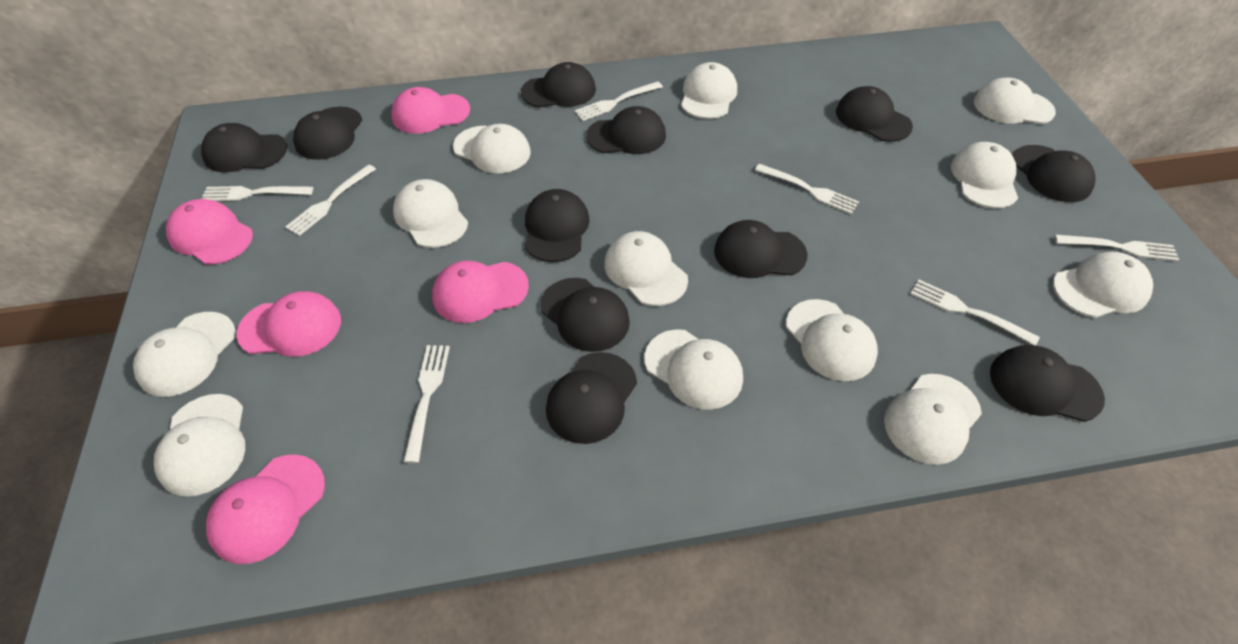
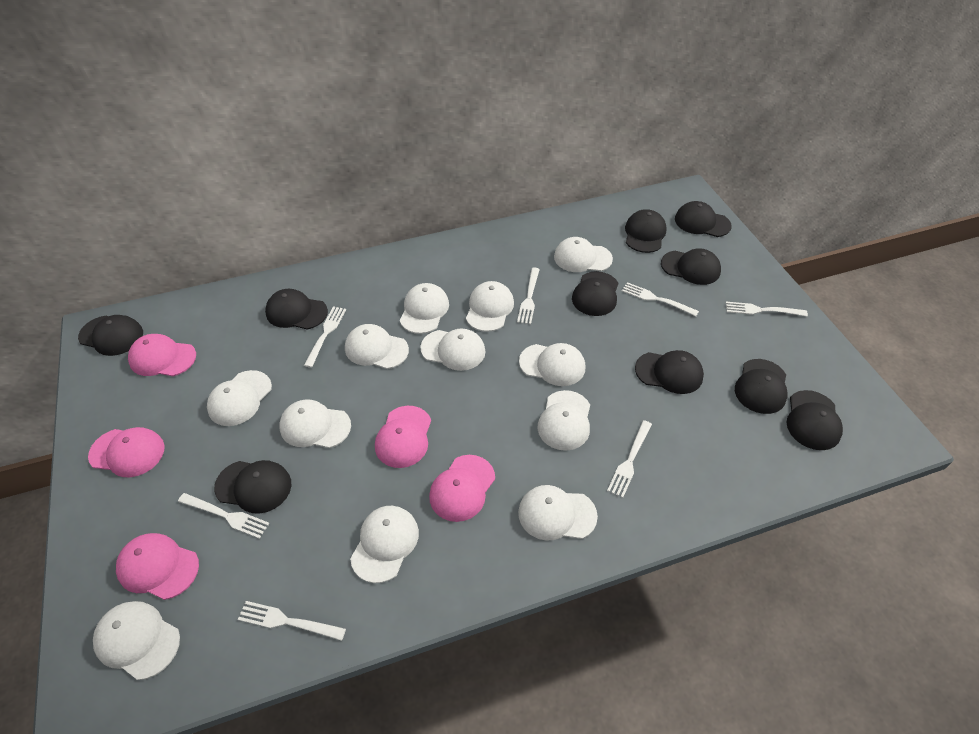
black cap: [201,123,287,173] [293,106,362,160] [521,62,596,108] [525,189,589,262] [540,278,630,352] [546,352,637,444] [586,106,666,154] [714,220,808,278] [836,86,913,142] [990,345,1105,422] [1012,145,1096,202] = 11 -> [78,315,143,356] [214,460,291,514] [265,289,328,330] [572,271,618,316] [625,209,667,253] [635,350,704,394] [661,248,721,285] [675,201,732,237] [735,359,788,414] [787,390,843,450] = 10

